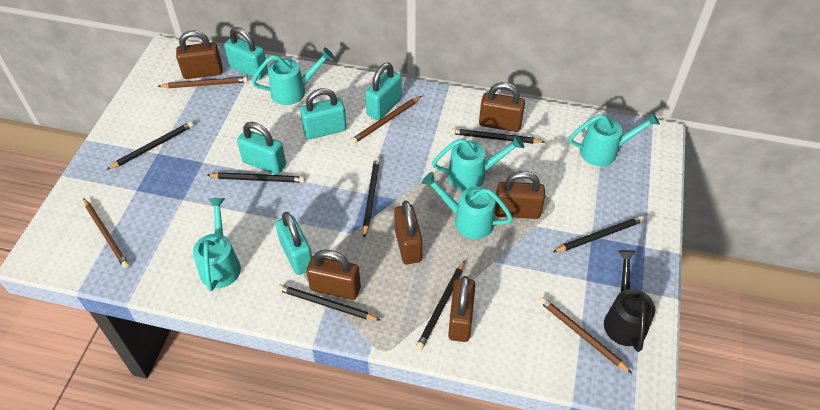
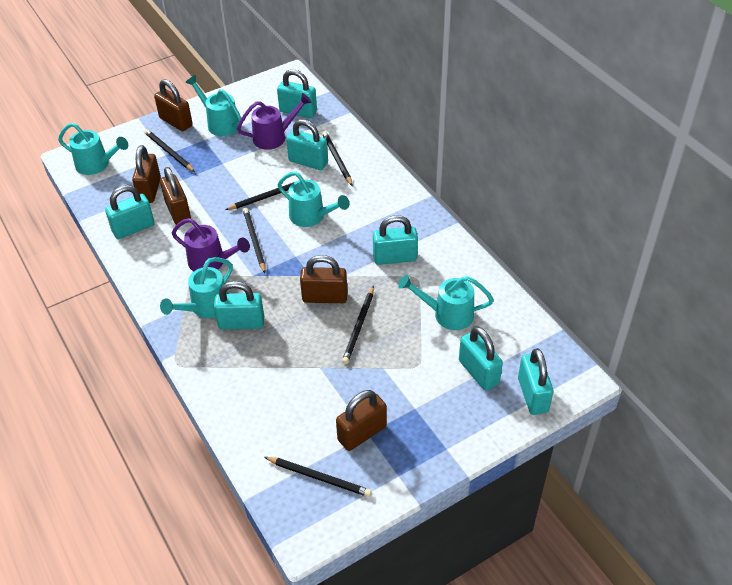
black pencil: [106,121,194,170] [208,172,305,183] [277,284,380,321] [363,157,380,238] [416,260,465,350] [450,128,544,144] [553,216,644,252] = 7 -> [144,129,195,172] [225,178,308,210] [243,207,266,273] [264,457,372,497] [322,131,353,186] [342,286,374,364] = 6
black watering can: [604,250,655,352] = 1 -> none = 0
brown padlock: [176,30,223,79] [306,249,361,300] [394,201,422,265] [448,276,475,342] [479,82,525,132] [495,171,545,219] = 6 -> [132,145,161,203] [154,79,193,131] [160,167,191,225] [300,255,347,303] [336,390,387,451] = 5
brown pencil: [83,198,129,268] [157,77,248,88] [351,96,421,144] [539,297,632,373] = 4 -> none = 0
purple watering can: none = 0 -> [172,218,250,272] [237,93,312,150] = 2
turquoise padlock: [224,27,268,80] [237,122,286,175] [276,212,312,275] [300,88,347,139] [365,62,402,120] = 5 -> [105,185,155,239] [214,281,264,329] [277,69,317,118] [286,119,328,170] [373,215,418,265] [459,326,503,390] [518,348,554,415] = 7

